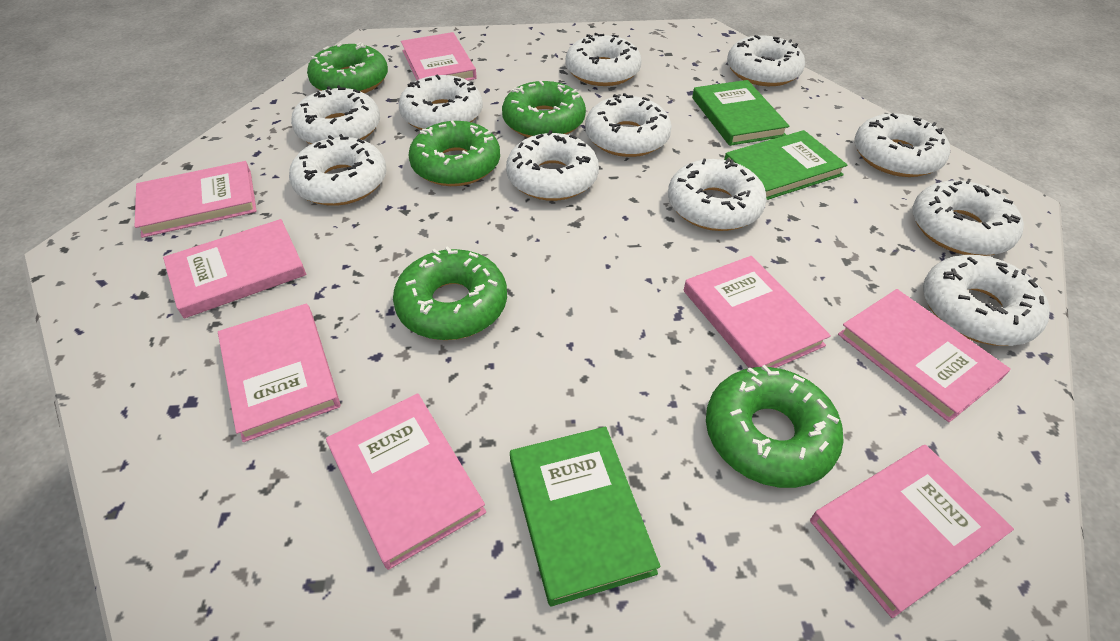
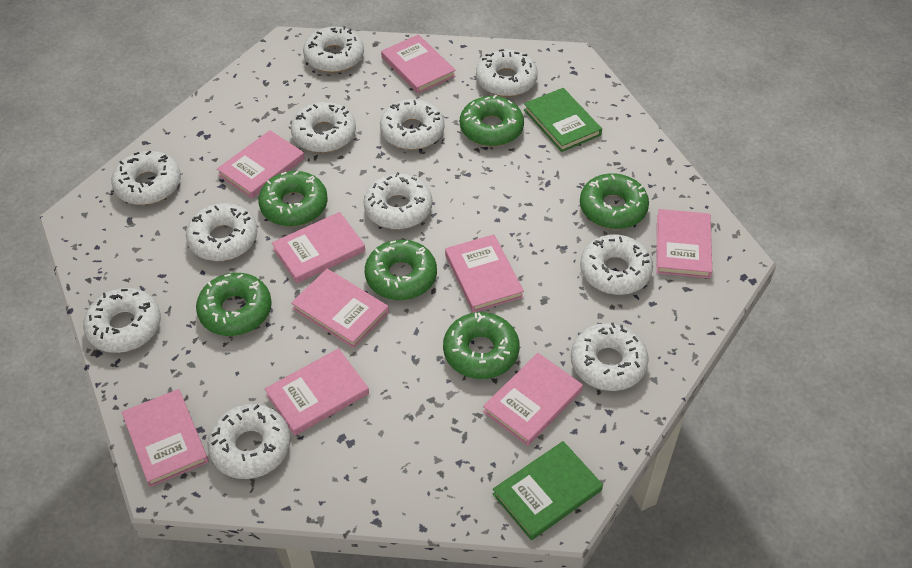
green book: [510,427,660,606] [692,80,790,146] [724,130,847,200] = 3 -> [493,441,603,540] [524,88,602,152] = 2
green donut: [307,42,388,93] [393,246,507,340] [408,121,500,186] [502,81,586,138] [706,365,844,488] = 5 -> [196,273,272,336] [258,171,328,227] [365,240,437,300] [443,312,520,379] [460,95,524,146] [580,173,649,229] = 6
pink book: [135,161,257,238] [163,219,306,318] [218,304,340,442] [326,393,486,570] [401,32,477,81] [684,256,831,368] [810,445,1014,618] [838,289,1011,422] = 8 -> [122,389,209,487] [217,130,305,199] [265,348,369,436] [272,212,365,283] [291,269,389,348] [381,34,456,94] [445,234,524,313] [483,353,583,446] [656,209,712,278] = 9

